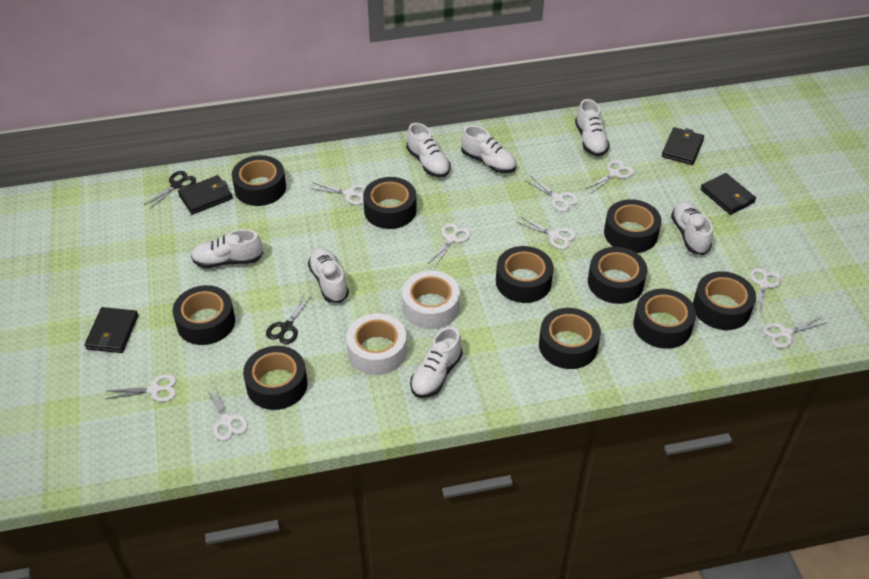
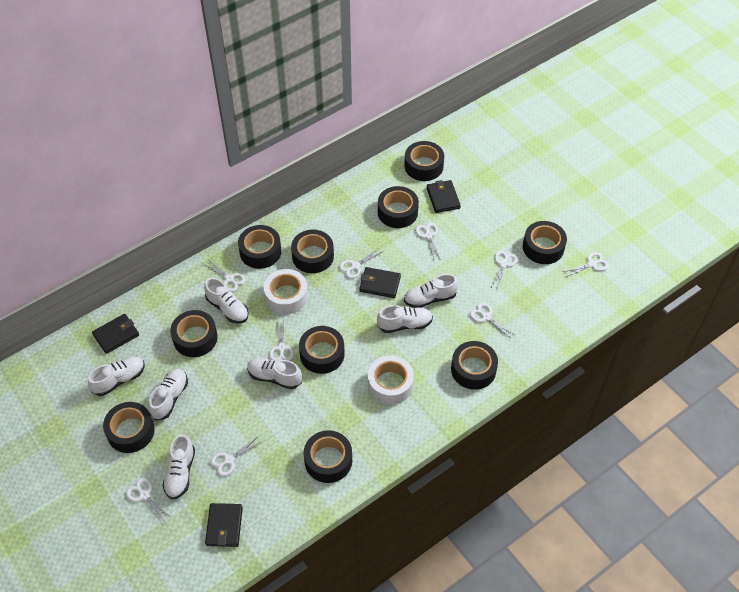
black scissors: [144,171,196,209] [266,295,312,344] = 2 -> none = 0

